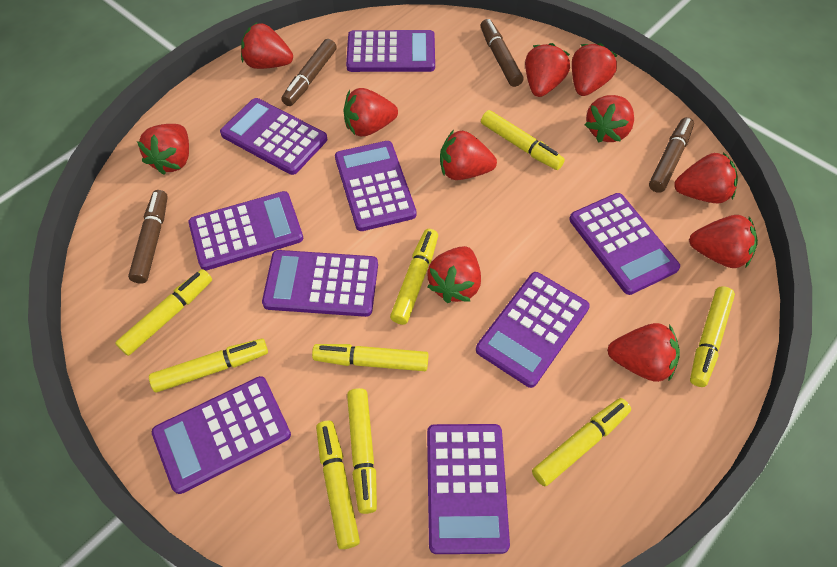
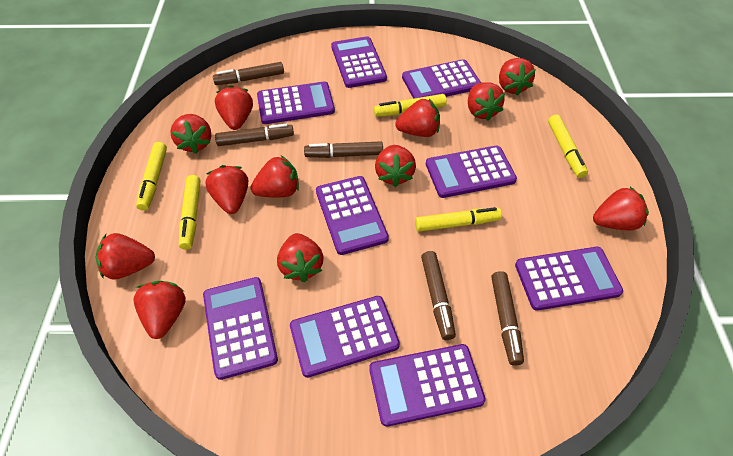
brown marker: [128,190,168,284] [281,39,337,106] [480,19,524,87] [649,117,694,193] = 4 -> [213,62,284,85] [215,124,294,146] [304,141,383,158] [421,251,456,340] [491,271,524,366] = 5
red strawberry: [137,124,189,175] [241,23,293,69] [344,88,398,136] [427,246,481,303] [440,130,497,180] [525,43,570,97] [572,43,617,96] [584,95,634,143] [607,323,680,382] [674,152,738,203] [689,215,758,268] = 11 -> [96,233,155,279] [133,281,186,339] [170,114,211,154] [205,165,248,214] [215,85,253,130] [250,155,299,198] [277,233,324,282] [375,145,416,187] [395,99,440,137] [468,82,505,121] [499,58,535,95] [593,187,649,231] = 12
yellow marker: [115,269,212,356] [149,338,268,392] [312,344,429,371] [316,421,360,549] [347,388,377,514] [390,229,438,325] [481,110,565,170] [532,398,631,487] [690,286,735,387] = 9 -> [136,142,167,211] [179,175,200,250] [374,94,447,117] [415,207,502,232] [548,115,588,178] = 5

